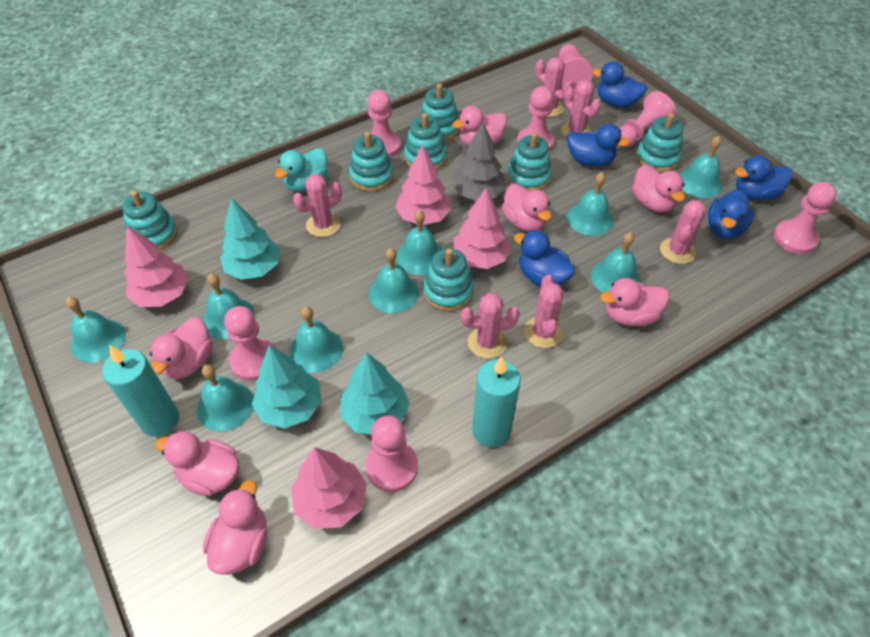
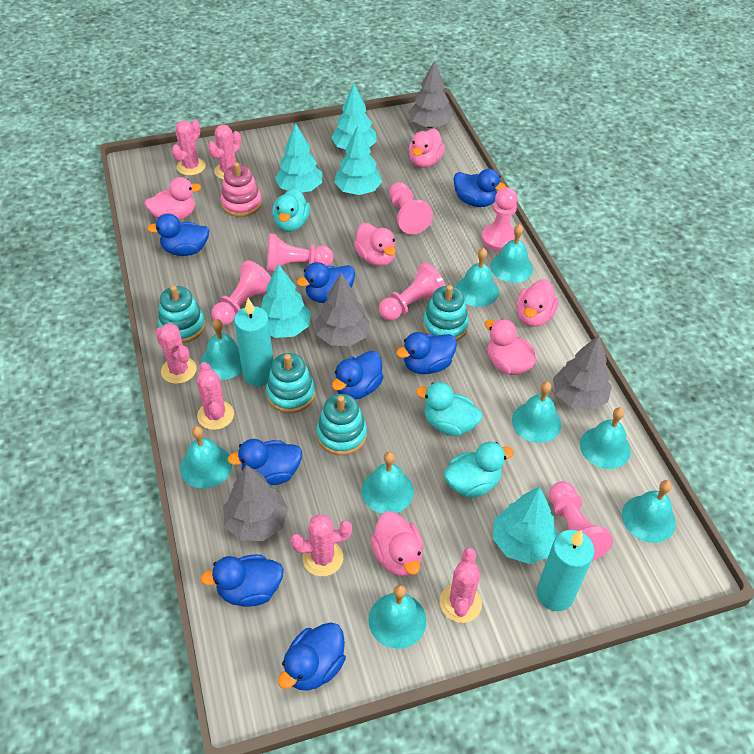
blue duck: [514,230,576,287] [567,124,630,167] [592,61,648,107] [708,190,754,239] [735,155,793,200] = 5 -> [147,213,209,256] [200,555,284,607] [227,439,302,485] [278,622,346,691] [297,262,355,303] [332,351,384,400] [396,332,457,374] [453,169,506,207] = 8
grey tree: [452,122,506,201] = 1 -> [223,465,289,541] [315,273,370,346] [408,60,452,128] [553,335,612,410] = 4
pink duck: [149,317,213,379] [156,431,239,496] [203,480,267,575] [452,106,507,146] [502,184,552,232] [600,278,669,326] [632,165,685,212] = 7 -> [145,177,201,220] [354,223,396,266] [370,511,423,576] [409,129,445,168] [485,319,537,375] [516,279,559,327] = 6
pink pawn: [224,306,276,381] [365,416,418,492] [368,90,401,158] [517,86,554,151] [559,44,593,92] [619,91,676,147] [774,182,837,254] = 7 -> [211,260,271,325] [267,233,334,272] [379,263,446,321] [389,182,433,234] [482,187,518,252] [549,481,613,561] = 6
pink stacking toy: none = 0 -> [220,162,262,217] = 1
pink tree: [124,226,189,307] [291,447,367,529] [395,145,451,225] [453,188,511,269] = 4 -> none = 0
turquoise duck: [275,148,328,192] = 1 -> [272,188,310,232] [416,382,482,436] [444,442,514,498] = 3
turquoise stacking toy: [122,191,178,250] [349,132,394,192] [404,113,447,169] [420,84,460,141] [423,248,474,312] [507,132,552,191] [636,113,683,172] = 7 -> [158,285,205,343] [266,353,315,413] [316,394,367,455] [423,285,469,341] = 4
turquoise tree: [220,198,280,280] [252,345,322,429] [340,352,410,434] = 3 -> [261,264,311,338] [275,123,322,192] [331,84,377,150] [334,126,382,195] [493,486,558,564] = 5

